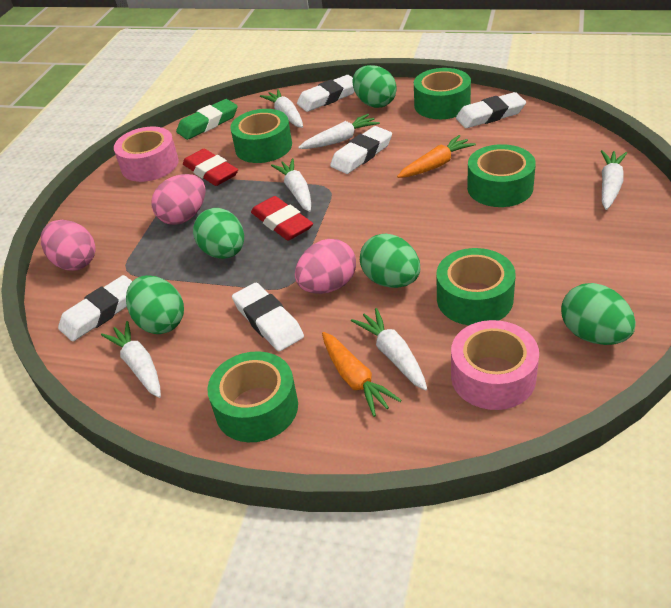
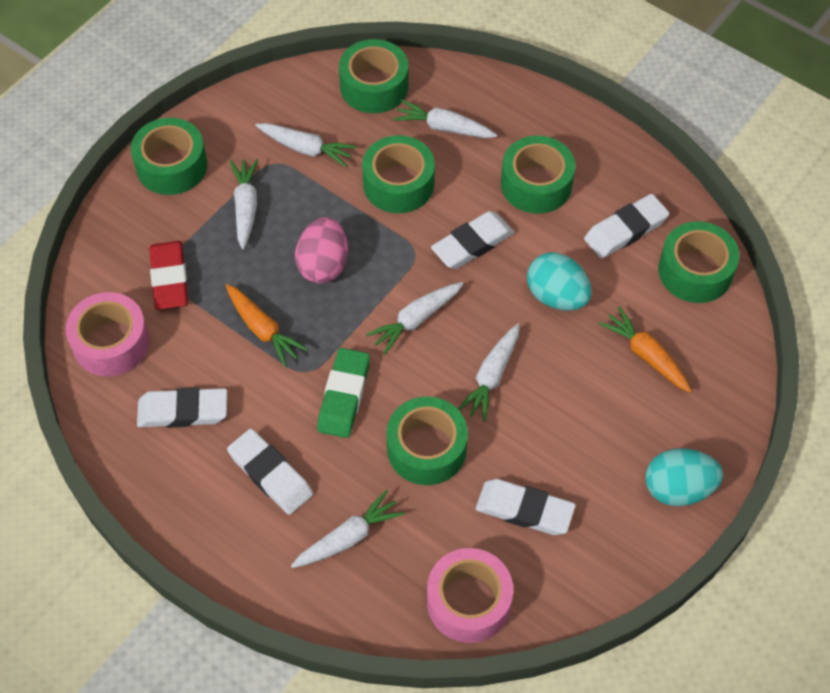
green egg: [126,275,184,334] [193,208,244,259] [352,65,397,108] [360,233,420,288] [561,283,636,345] = 5 -> none = 0
green tape: [207,351,298,442] [230,109,292,163] [414,68,471,119] [436,248,516,325] [467,144,536,207] = 5 -> [131,118,207,195] [339,39,409,113] [362,135,435,213] [386,397,468,485] [501,136,575,214] [658,221,740,303] = 6
pink egg: [41,220,95,271] [152,174,205,225] [295,239,356,294] = 3 -> [295,217,348,284] = 1
red eraser: [183,149,238,186] [251,196,313,241] = 2 -> [149,241,188,310] = 1
turquoise egg: none = 0 -> [527,252,592,310] [646,448,723,506] = 2

